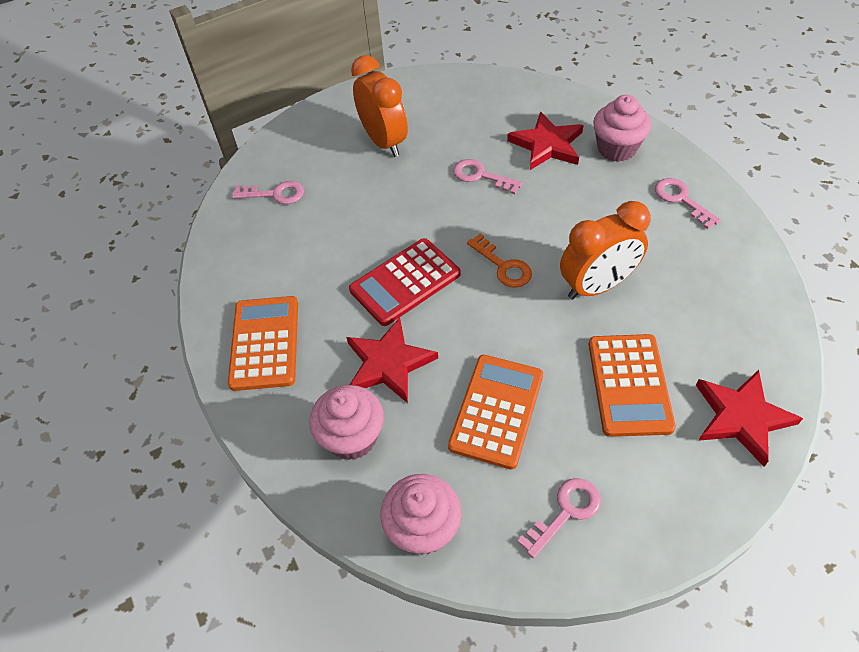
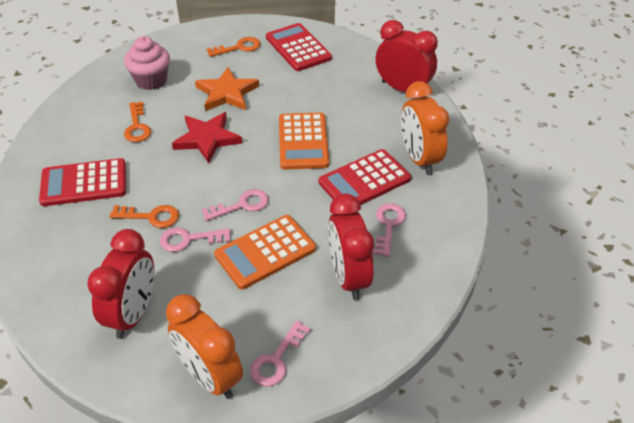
orange calculator: [228,296,298,391] [448,355,543,470] [589,334,676,437] = 3 -> [214,215,316,290] [279,112,329,170] = 2
orange key: [467,234,532,288] = 1 -> [109,205,179,228] [124,102,151,142] [207,37,260,57] = 3
orange star: none = 0 -> [195,67,259,111] = 1
pink cupcake: [309,385,384,460] [380,474,462,555] [593,95,651,162] = 3 -> [124,36,170,90] = 1
red calculator: [349,238,461,326] = 1 -> [39,158,126,206] [266,23,332,71] [319,149,411,205] = 3
red clock: none = 0 -> [87,229,154,339] [328,194,374,300] [376,20,438,92] = 3
red star: [346,317,438,403] [507,112,584,170] [696,370,803,466] = 3 -> [172,112,242,163] = 1

